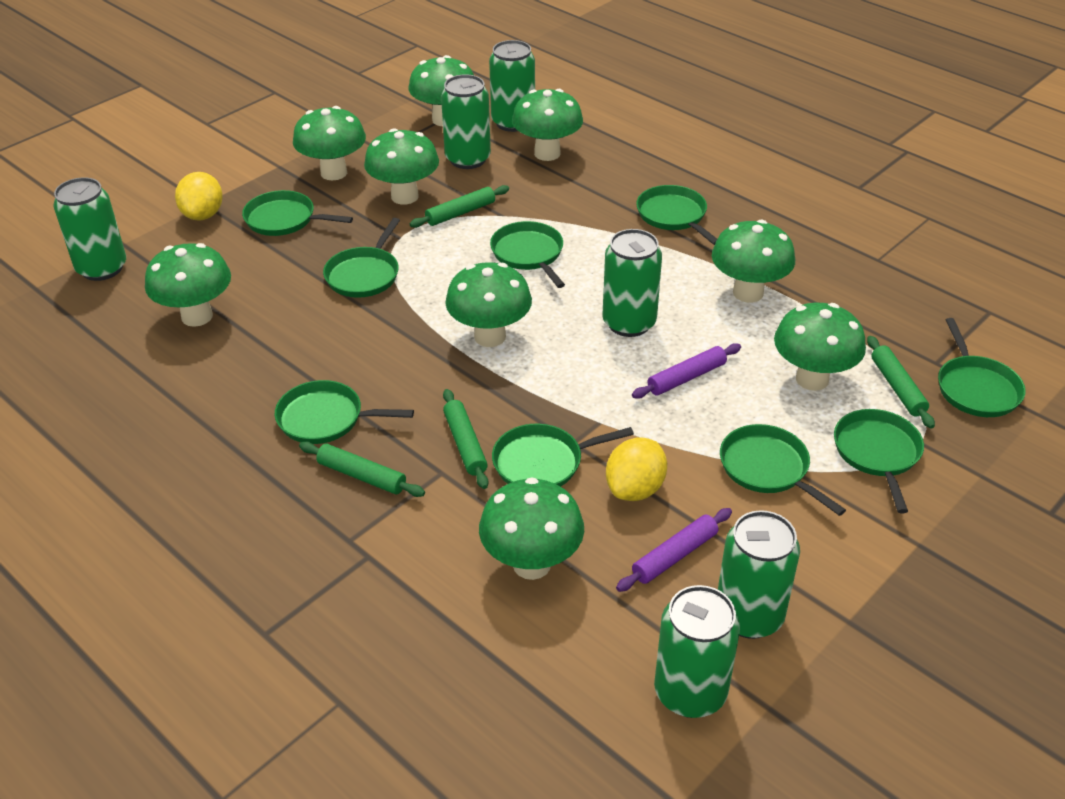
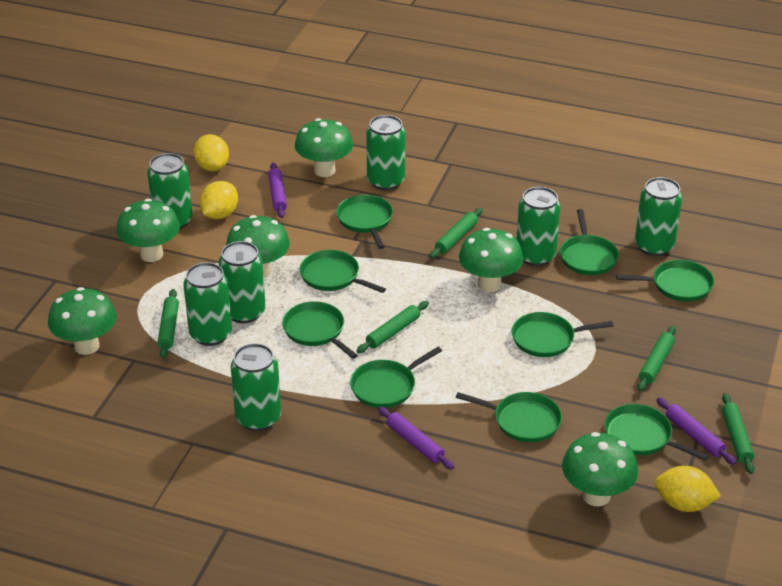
green can: [53,177,126,281] [441,74,491,169] [489,40,535,132] [602,229,662,337] [654,585,740,718] [718,510,800,639] = 6 -> [147,153,193,229] [183,262,232,346] [218,241,266,323] [231,343,281,431] [366,115,405,191] [516,187,561,266] [635,177,682,256] = 7
green mushroom: [145,243,231,327] [293,106,366,181] [364,128,439,205] [408,55,474,126] [445,262,532,347] [479,478,584,580] [512,89,583,161] [712,220,795,303] [774,303,866,391] = 9 -> [48,287,117,355] [116,199,180,262] [226,215,290,278] [295,118,353,177] [459,228,523,292] [562,432,638,506] = 6
green rolling pin: [299,442,425,497] [410,185,509,228] [443,389,489,489] [867,336,935,428] = 4 -> [157,289,179,358] [356,301,429,353] [430,208,483,258] [637,326,676,391] [722,393,754,474] = 5
purple rolling pin: [616,508,732,592] [632,343,741,399] = 2 -> [268,163,287,218] [378,406,454,469] [656,397,737,465] = 3
yellow lemon: [175,172,223,221] [606,437,667,501] = 2 -> [194,134,229,171] [199,181,238,219] [655,466,721,512] = 3

